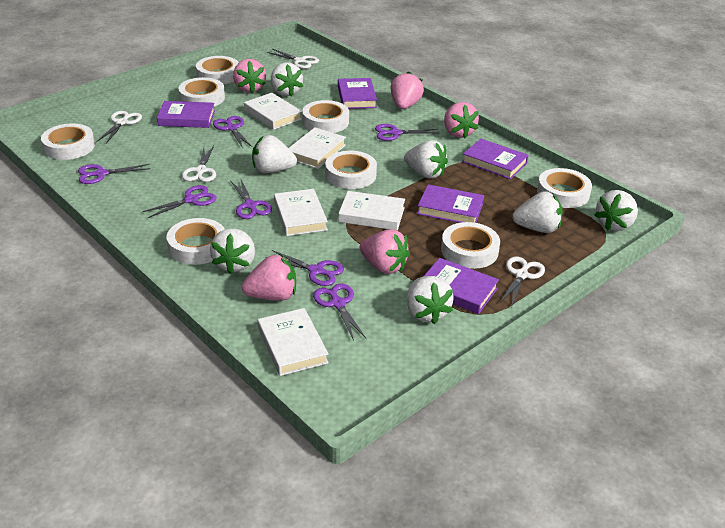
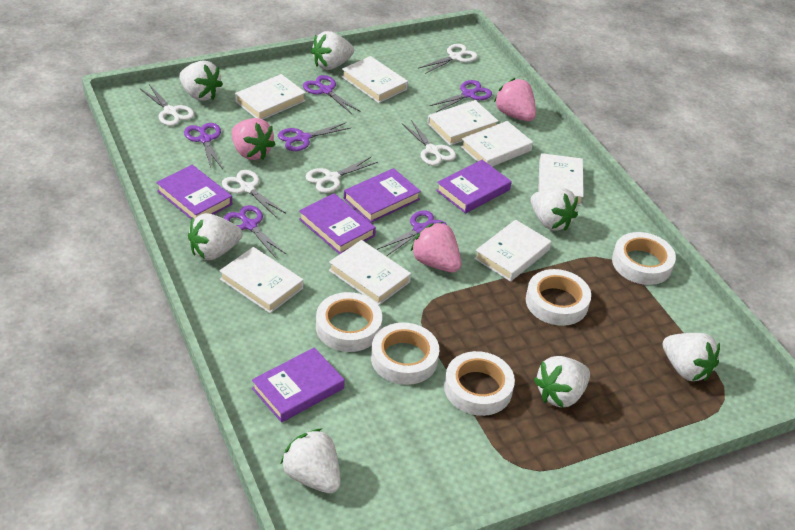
pink strawberry: [233,59,266,93] [242,255,296,301] [360,229,410,274] [390,72,424,109] [444,102,479,138] = 5 -> [232,118,276,160] [410,222,461,272] [494,78,536,121] = 3
purple scissors: [78,164,150,184] [143,185,217,218] [213,116,252,148] [231,178,272,219] [266,250,344,286] [313,284,366,340] [375,124,438,141] = 7 -> [184,123,223,169] [224,205,286,258] [278,123,350,151] [303,75,361,114] [377,210,447,256] [430,80,492,112] = 6
white book: [244,93,302,130] [258,308,329,376] [274,189,328,236] [289,127,346,169] [338,191,405,230] = 5 -> [219,247,304,313] [235,74,306,119] [329,240,411,306] [342,56,408,103] [427,100,499,146] [460,121,533,167] [474,220,552,282] [538,153,584,205] = 8
white scissors: [96,111,142,144] [182,146,216,182] [267,49,319,69] [499,256,545,308] = 4 -> [140,84,194,126] [222,170,286,218] [305,157,378,193] [402,120,456,166] [419,44,478,74] = 5
white tape: [41,124,95,160] [167,218,225,265] [179,77,225,107] [196,56,239,84] [302,100,349,133] [325,151,377,189] [441,222,500,269] [537,168,592,208] = 8 -> [316,292,382,352] [371,323,439,385] [444,351,515,416] [526,269,591,326] [612,232,676,285] = 5

